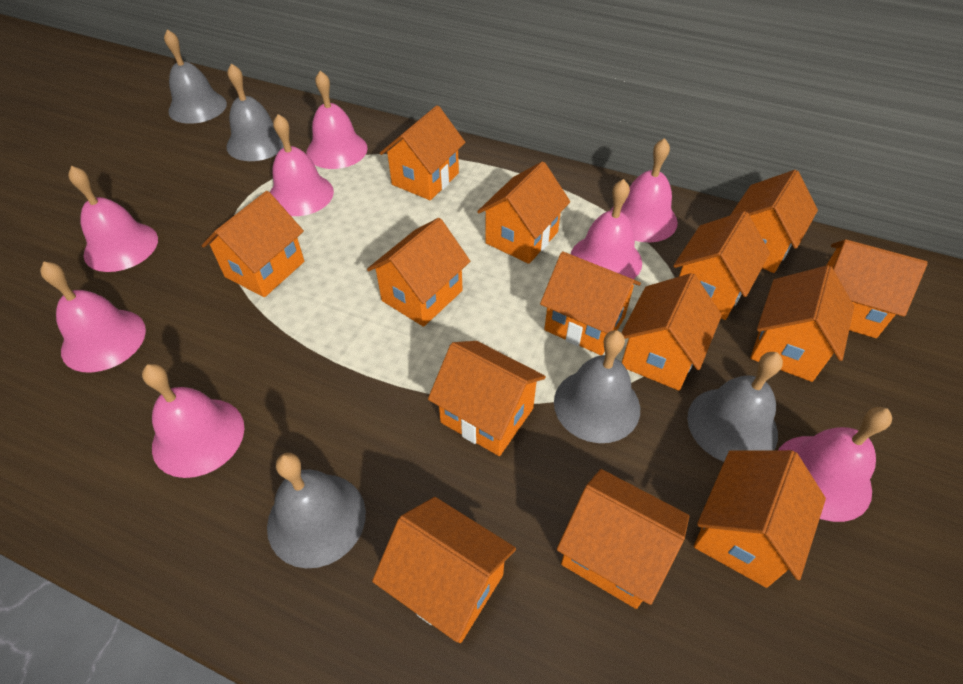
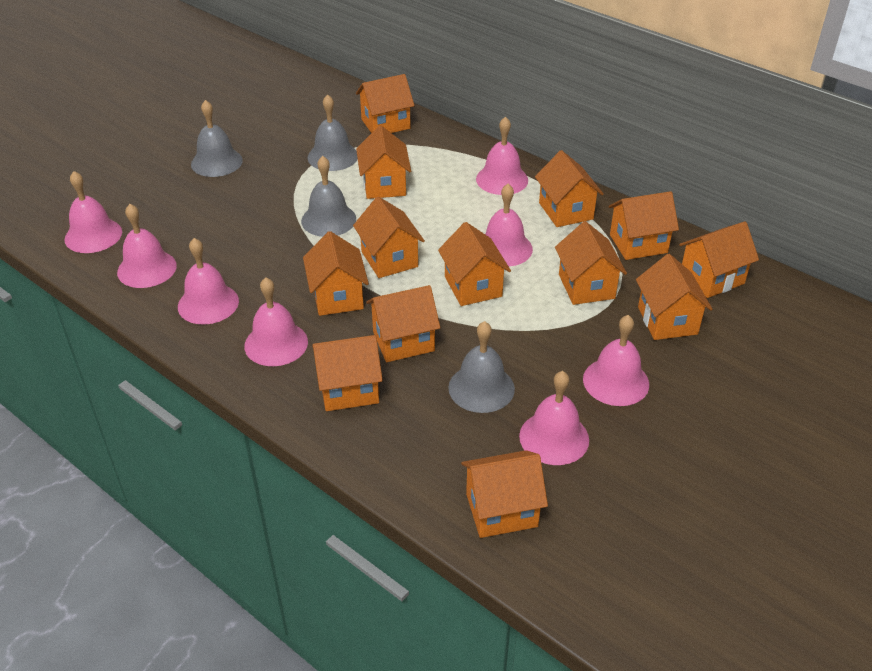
grey bell: [164,29,227,124] [226,63,284,161] [267,453,366,568] [554,330,640,443] [687,352,783,462] = 5 -> [191,100,243,177] [301,156,356,237] [308,94,358,171] [448,321,515,413] = 4
orange house: [202,191,304,297] [367,218,470,327] [372,497,516,643] [380,106,465,200] [428,341,546,456] [477,161,570,264] [540,251,641,355] [557,469,689,609] [621,273,722,391] [673,211,770,320] [694,450,826,588] [731,170,818,273] [751,265,854,382] [826,239,927,338] = 14 -> [303,231,369,316] [312,335,383,411] [353,196,425,278] [356,74,415,133] [356,126,411,199] [366,285,440,362] [438,222,511,306] [461,450,548,538] [535,150,604,227] [555,221,627,305] [609,191,679,260] [636,254,713,340] [679,221,759,298] = 13

